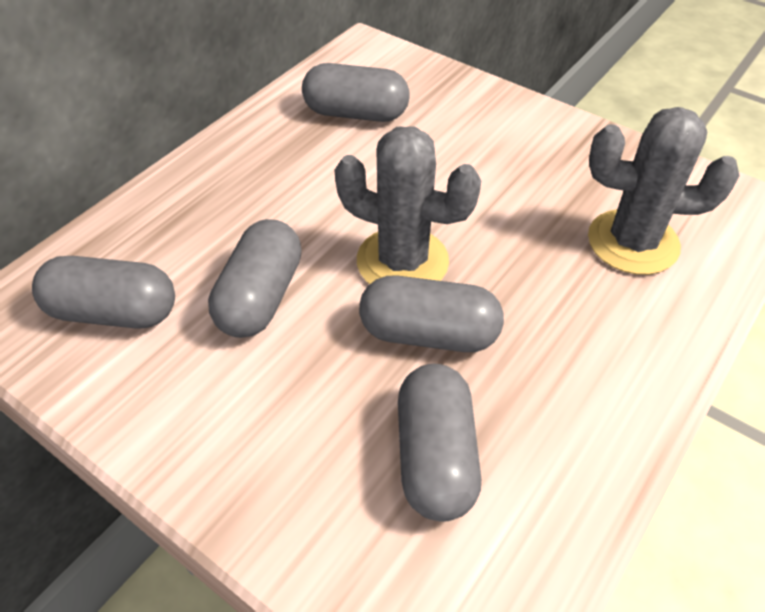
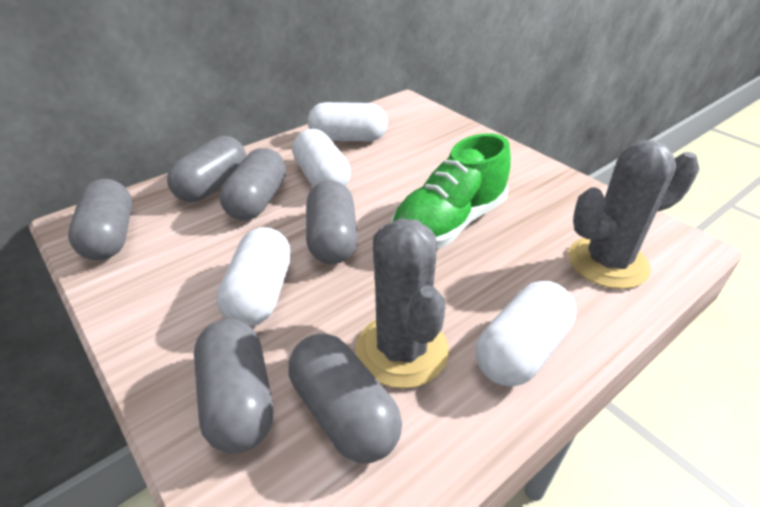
green shoe: none = 0 -> [391,133,511,249] = 1
grey capsule: [32,256,175,329] [208,219,302,338] [302,63,409,122] [359,275,504,352] [398,364,481,522] = 5 -> [68,179,132,260] [167,136,246,202] [194,319,273,454] [220,148,286,221] [288,333,402,463] [306,180,358,264] = 6
white capsule: none = 0 -> [217,227,291,327] [292,129,351,187] [308,102,388,141] [476,281,576,386] = 4

